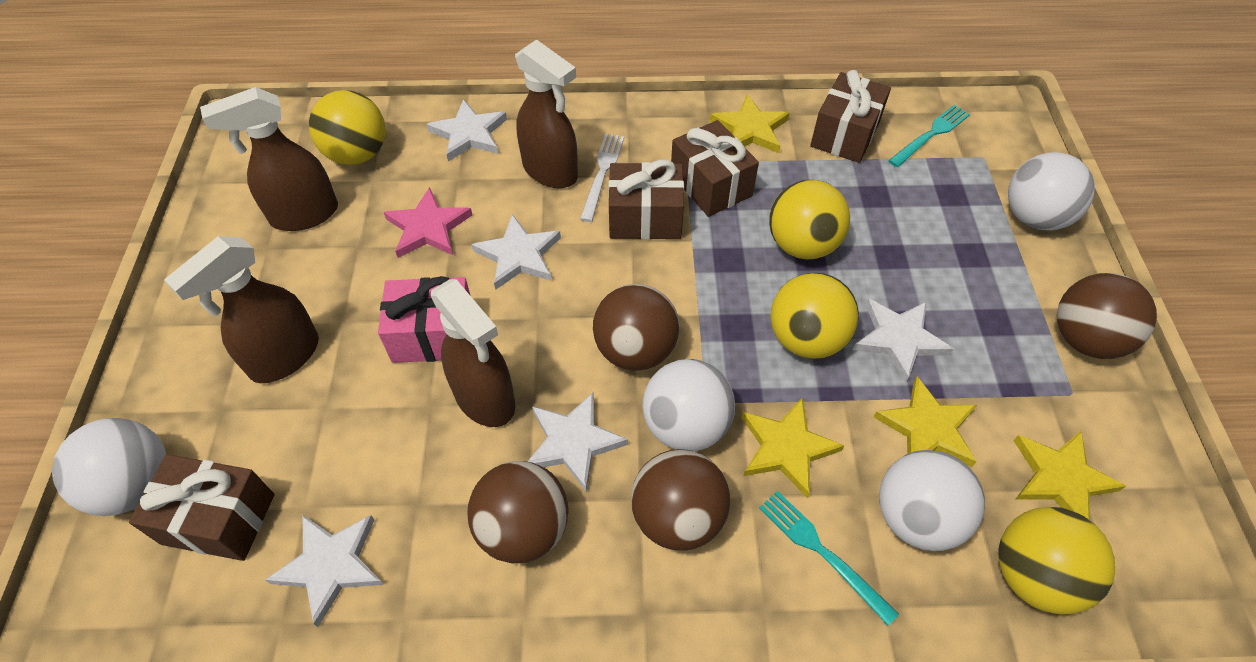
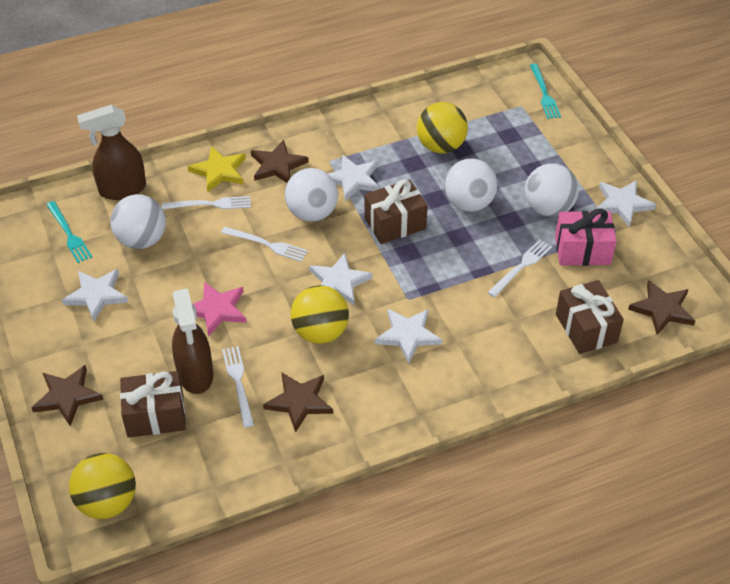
brown ball: [467,461,569,563] [593,284,680,371] [631,449,730,551] [1057,273,1157,359] = 4 -> none = 0
brown gift: [129,454,275,561] [608,159,684,240] [671,120,759,217] [810,70,891,163] = 4 -> [120,371,186,438] [364,179,428,244] [556,280,624,354] = 3
brown spray bottle: [164,236,319,383] [200,87,338,231] [431,279,515,427] [515,39,578,188] = 4 -> [77,105,146,200] [172,288,213,394] = 2
brown star: none = 0 -> [31,365,104,426] [251,140,309,183] [263,373,333,433] [628,280,696,335] = 4
white fork: [580,134,624,222] = 1 -> [162,196,251,209] [221,227,308,262] [222,346,254,428] [487,239,552,298] = 4
yellow ball: [309,90,385,165] [769,180,850,260] [770,273,859,359] [998,507,1115,615] = 4 -> [69,453,136,519] [291,285,349,344] [417,102,468,153] = 3
yellow star: [710,94,790,153] [742,398,845,498] [874,377,977,467] [1013,431,1126,520] = 4 -> [188,146,246,193] = 1

